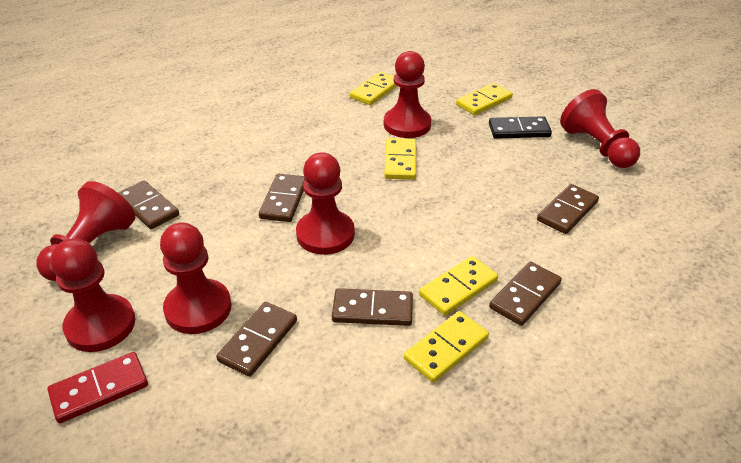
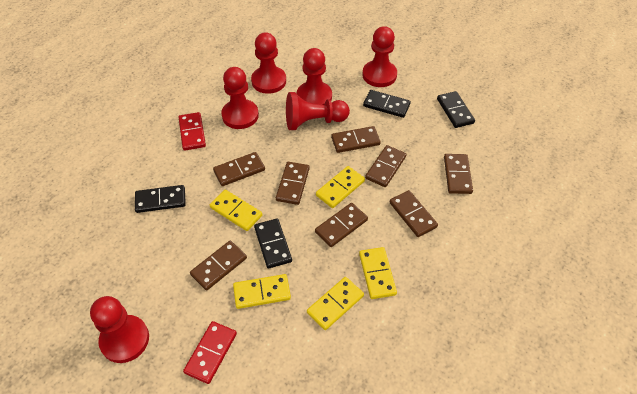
black domino: [489,116,552,139] = 1 -> [135,185,186,213] [254,219,292,269] [363,90,411,118] [437,91,475,128] = 4
brown domino: [118,181,179,229] [216,302,297,377] [259,174,305,222] [332,288,413,326] [489,262,562,326] [537,184,599,234] = 6 -> [190,241,247,290] [213,152,265,186] [276,162,310,205] [315,203,368,247] [331,126,381,153] [365,145,407,187] [390,190,438,237] [444,154,473,194] = 8
red domino: [48,352,148,423] = 1 -> [179,112,206,151] [183,321,237,384] = 2

